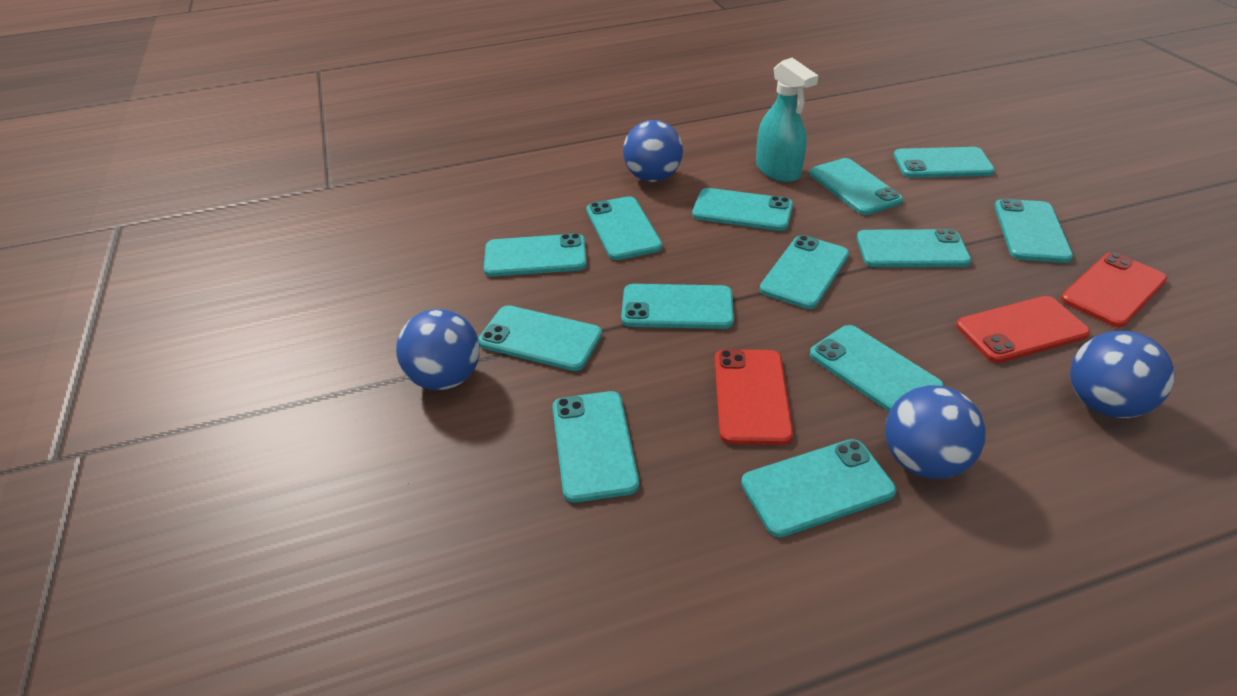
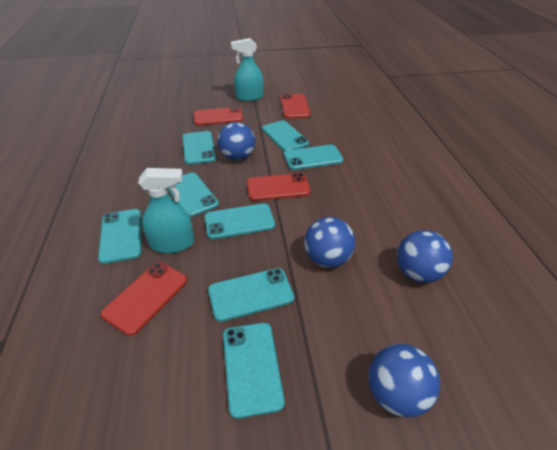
red phone: [715,349,793,445] [956,296,1090,363] [1061,252,1167,327] = 3 -> [101,262,187,336] [193,106,243,126] [247,173,311,201] [280,94,310,118] = 4
turquoise phone: [478,305,602,371] [484,233,587,277] [552,391,639,503] [586,196,662,260] [621,284,734,329] [692,188,793,231] [741,439,896,537] [760,235,849,309] [810,158,903,215] [810,325,944,412] [857,229,971,267] [893,147,995,178] [994,198,1073,263] = 13 -> [98,209,141,264] [168,173,219,217] [182,131,216,165] [204,203,275,239] [208,268,294,322] [223,323,285,419] [262,120,309,152] [284,145,344,170] = 8
turquoise spray bottle: [756,58,818,182] = 1 -> [138,168,194,253] [231,38,264,101] = 2

